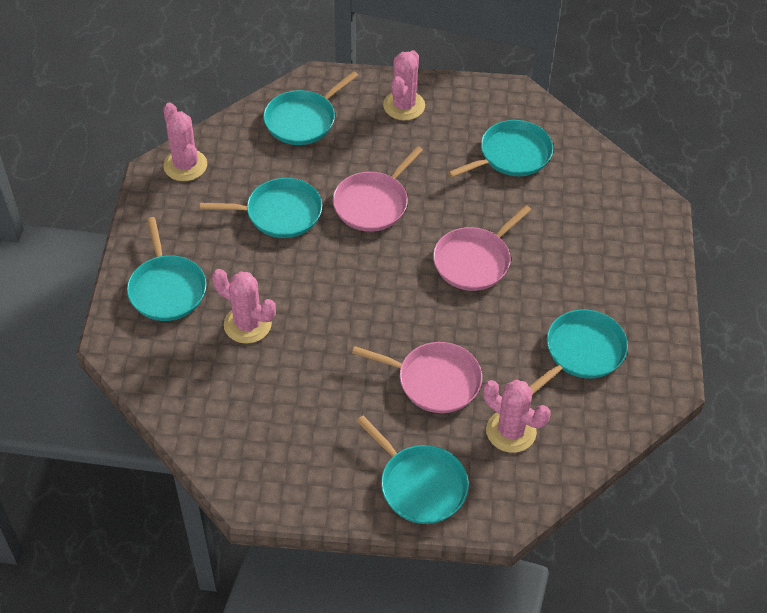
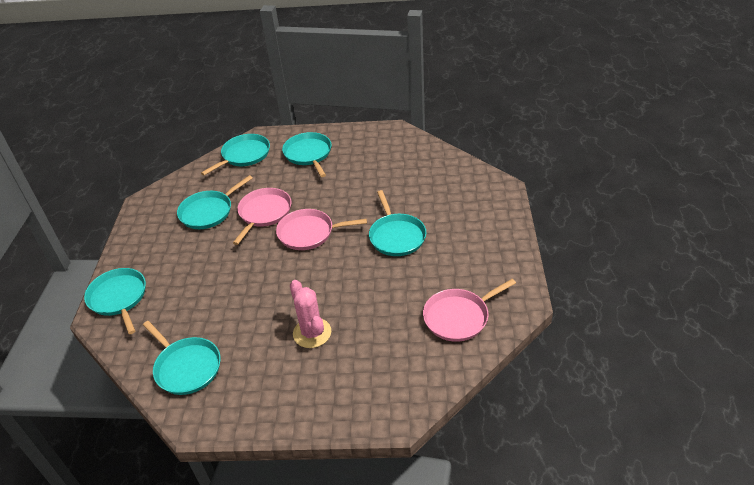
pink cactus: [163,103,207,181] [212,269,276,344] [383,50,425,120] [483,380,551,453] = 4 -> [290,280,331,348] = 1

